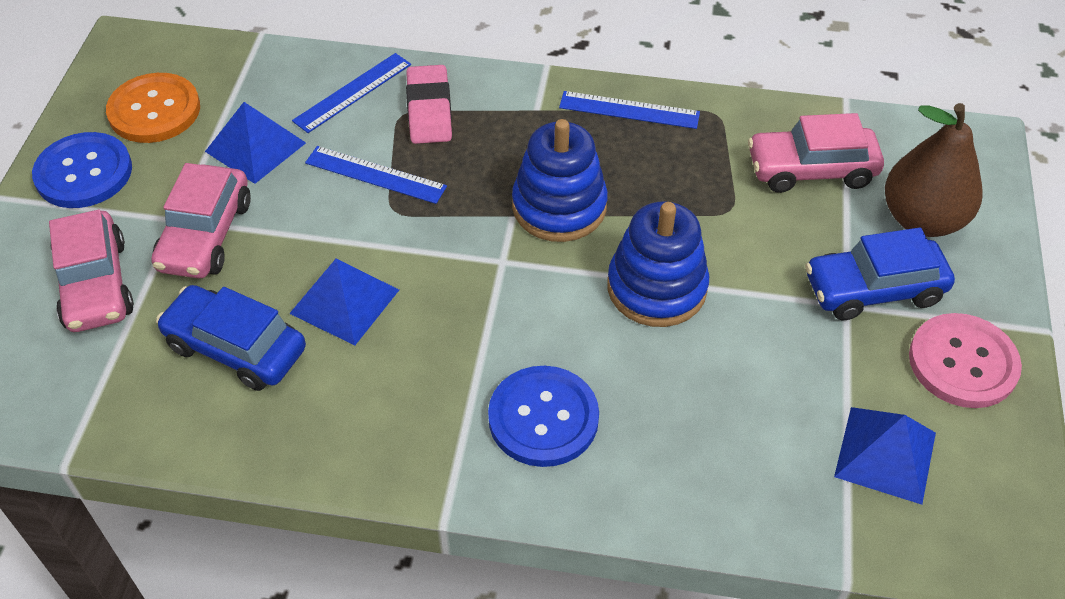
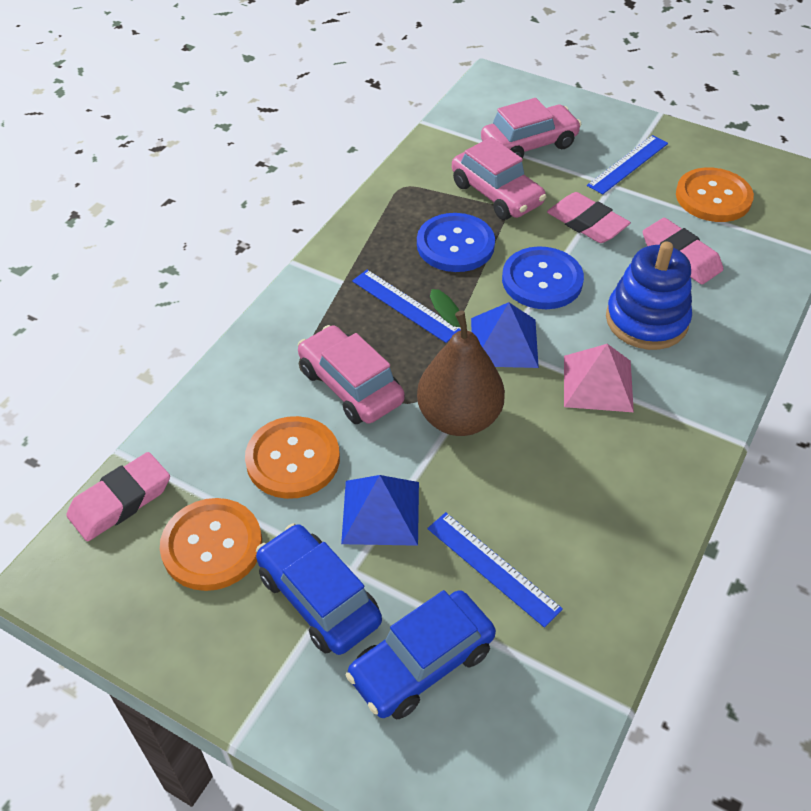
blue pyramid: [205,102,306,184] [289,258,399,345] [834,407,936,505] = 3 -> [341,475,419,546] [471,302,539,368] = 2
blue stacking toy: [512,119,608,242] [607,201,709,327] = 2 -> [606,241,692,350] = 1
orange button: [106,73,200,143] = 1 -> [160,498,262,591] [245,416,340,499] [676,167,754,222] = 3
pink button: [909,313,1022,408] = 1 -> none = 0
pink eraser: [406,65,452,144] = 1 -> [66,452,170,541] [547,192,631,243] [643,218,723,284] = 3
pink pyramid: none = 0 -> [564,344,634,412] = 1

